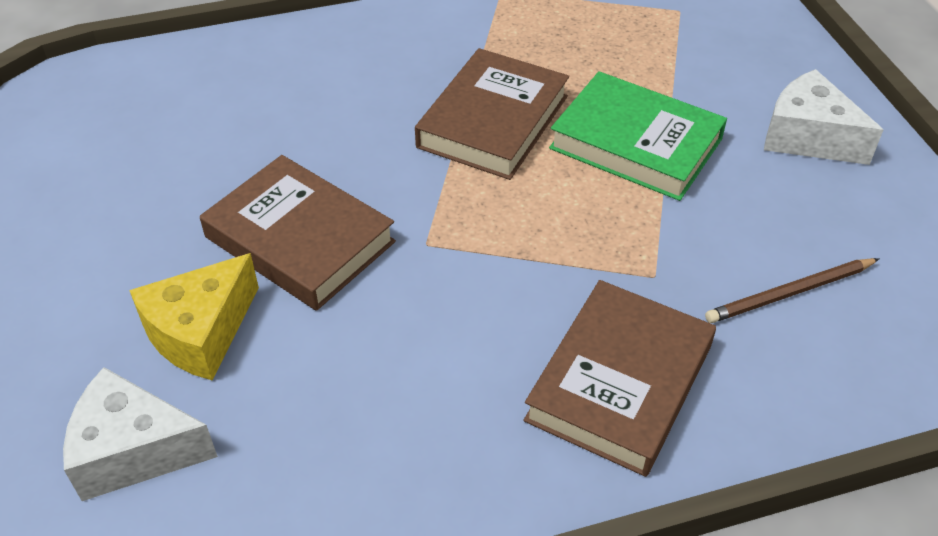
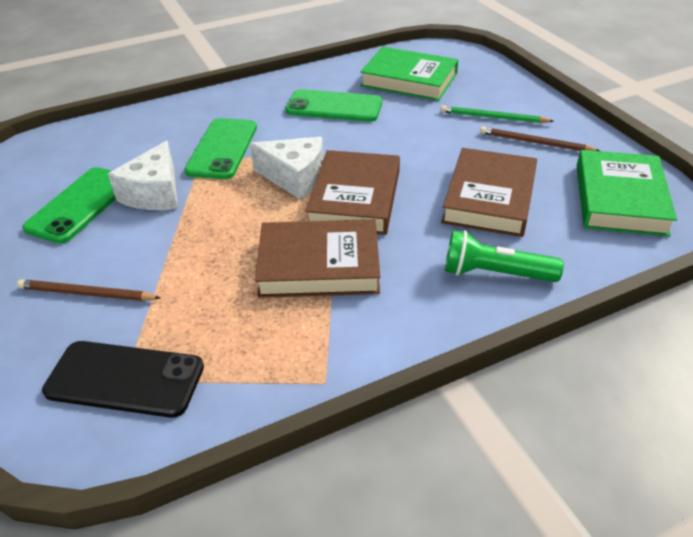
black phone: none = 0 -> [42,341,204,418] = 1
brown pencil: [705,258,880,323] = 1 -> [17,279,161,301] [480,126,600,151] = 2
green book: [549,71,727,201] = 1 -> [360,47,459,101] [576,150,677,237] = 2
green flashlight: none = 0 -> [445,230,564,282] = 1
green pencil: none = 0 -> [440,105,554,123] = 1
green phone: none = 0 -> [22,167,116,244] [184,118,257,179] [285,89,382,122] = 3
yellow cheese: [129,253,259,381] = 1 -> none = 0

